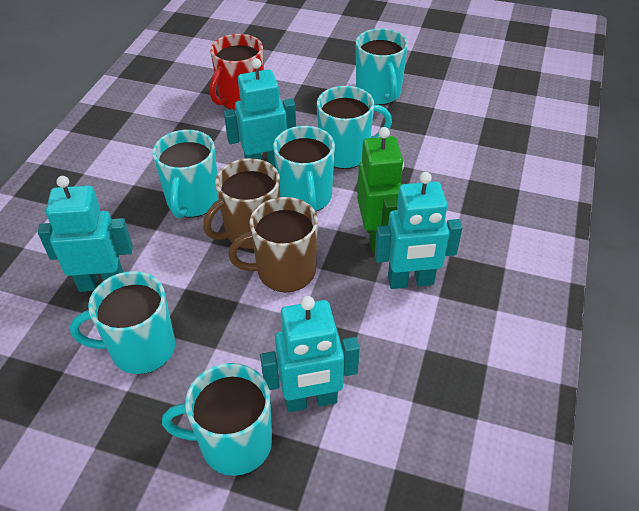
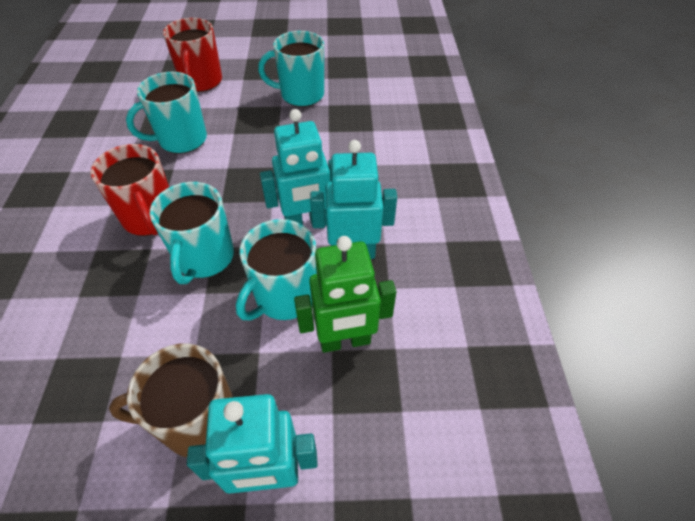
brown mug: [203,158,280,249] [228,197,318,292] = 2 -> [109,344,233,457] = 1
red mug: [209,34,264,110] = 1 -> [90,144,169,236] [163,18,222,92] = 2
turquoise mug: [70,271,175,374] [152,130,218,219] [162,363,272,476] [273,126,335,212] [317,86,392,169] [356,28,408,105] = 6 -> [126,72,207,154] [150,182,234,284] [236,219,317,320] [258,31,324,107] = 4
turquoise robot: [38,176,133,292] [224,58,296,168] [260,296,360,412] [375,172,463,289] = 4 -> [187,394,318,494] [260,109,332,227] [310,140,397,259] = 3

